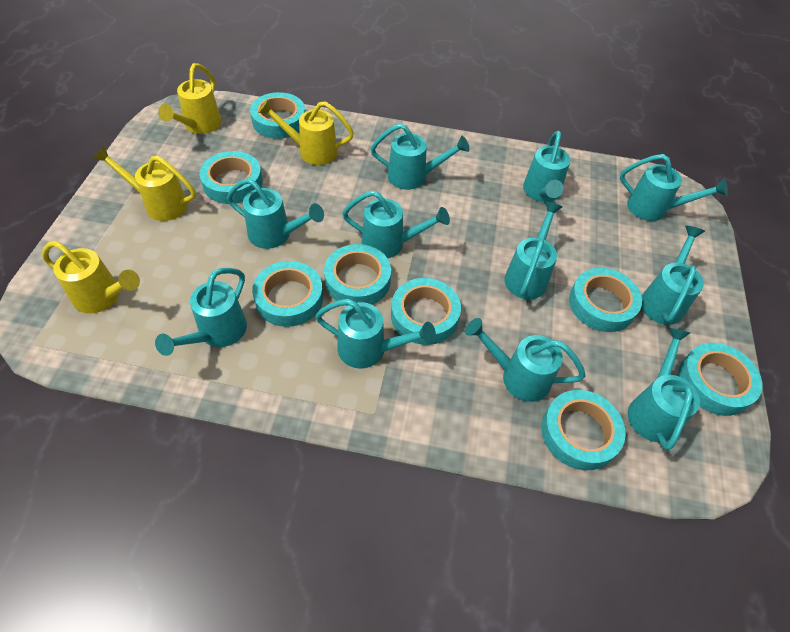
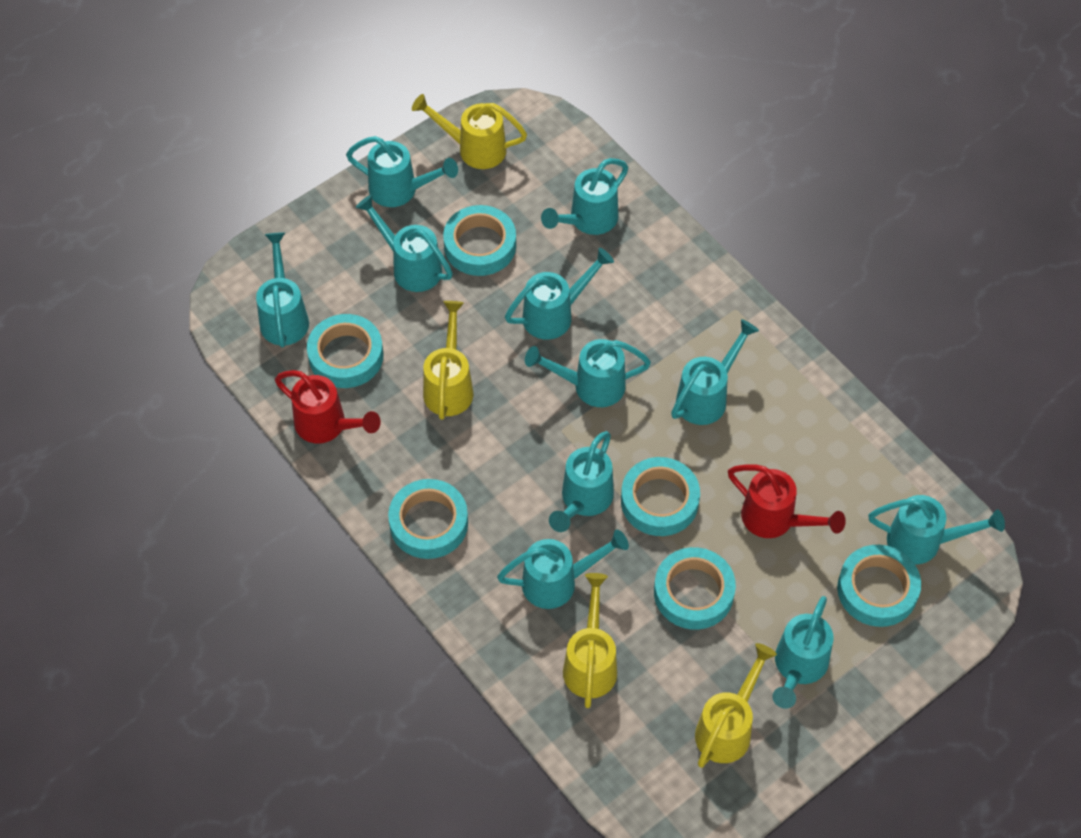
red watering can: none = 0 -> [275,370,381,443] [728,464,846,538] = 2
turquoise tape: [199,151,263,204] [250,92,305,139] [252,261,323,327] [324,244,391,306] [391,278,461,345] [542,390,626,470] [569,268,642,332] [678,343,762,416] = 8 -> [307,314,384,388] [388,479,468,559] [443,205,516,276] [621,457,700,536] [654,547,736,630] [837,545,921,627] = 6

